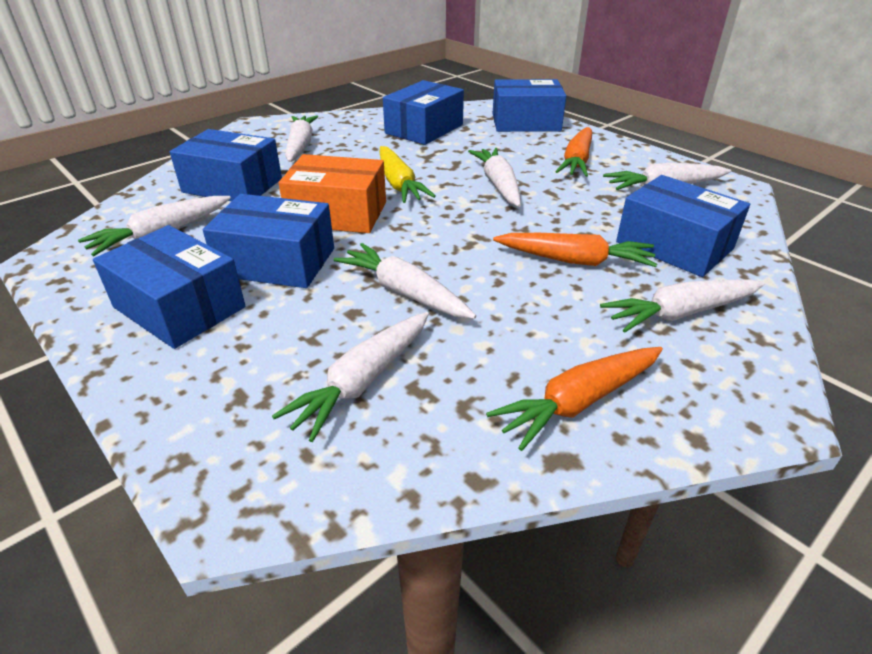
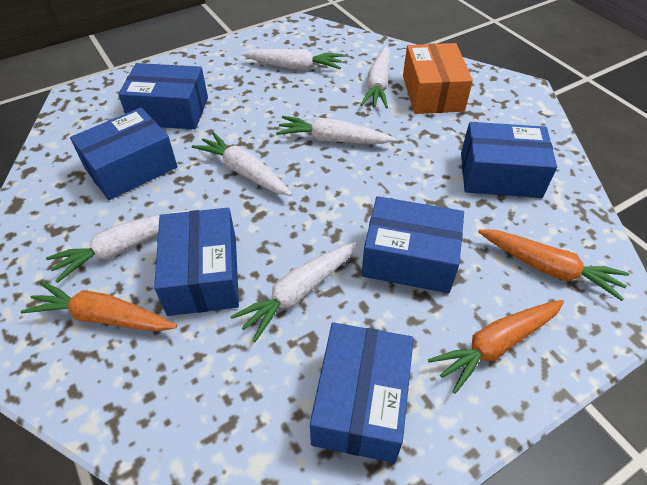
white carrot: [78,196,231,256] [272,312,429,442] [285,115,318,162] [334,243,476,319] [468,148,521,207] [600,280,765,333] [603,162,731,190] = 7 -> [46,210,190,283] [192,132,292,196] [230,242,357,342] [241,49,343,70] [276,116,396,144] [360,46,390,109] = 6
yellow carrot: [380,146,436,203] = 1 -> none = 0

